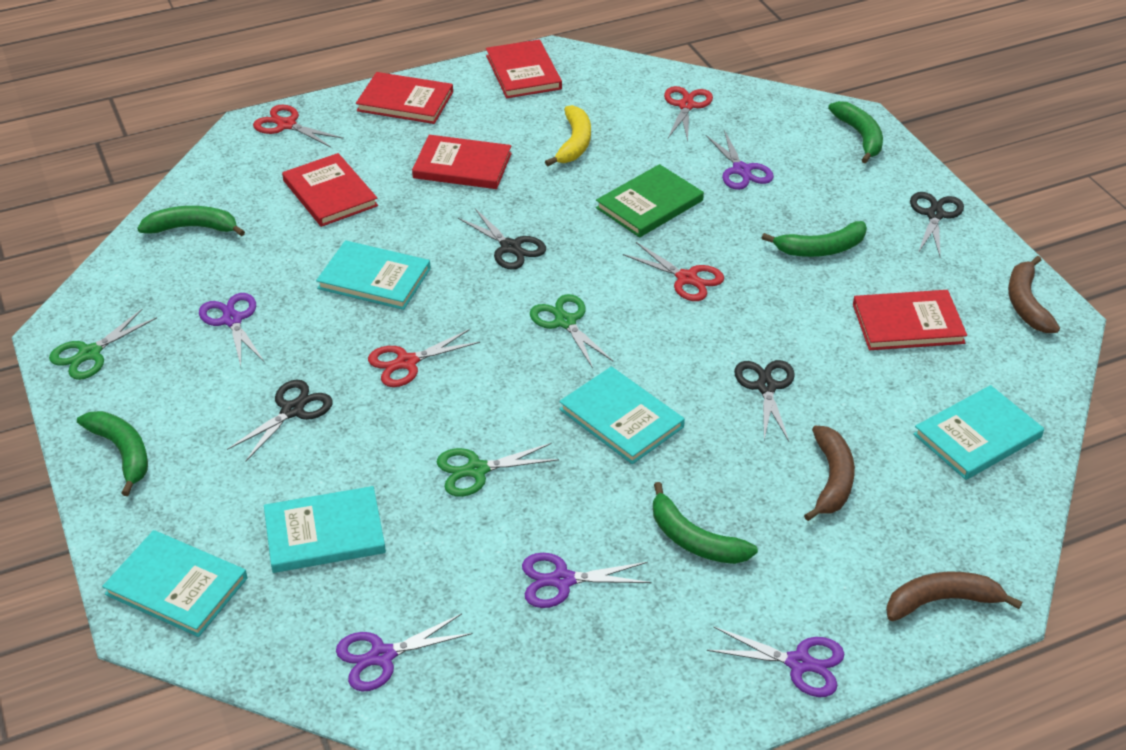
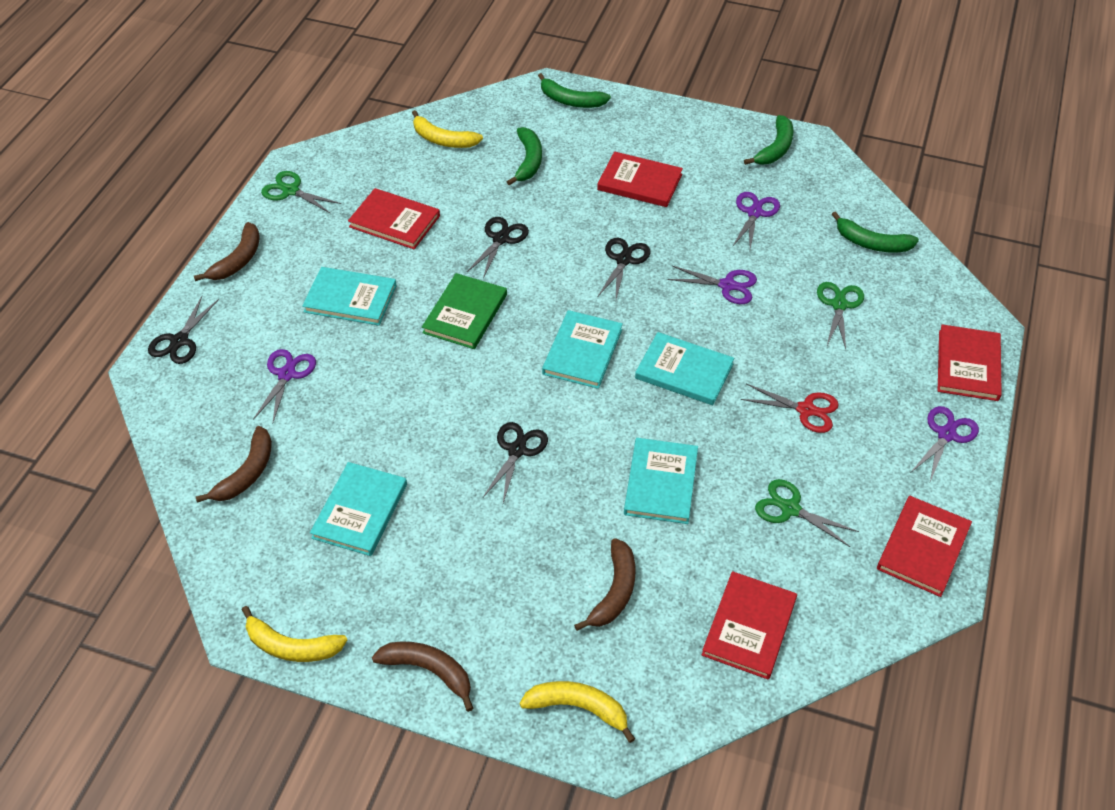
brown banana: [804,426,855,521] [886,572,1022,621] [1008,256,1060,333] = 3 -> [194,222,260,281] [196,426,272,503] [372,641,474,712] [574,538,636,631] = 4
green banana: [77,411,148,496] [137,206,245,236] [653,482,758,564] [762,221,867,257] [828,101,883,163] = 5 -> [507,127,542,186] [538,73,611,108] [744,115,793,165] [832,211,919,252] = 4
purple scissors: [199,293,265,366] [336,613,472,692] [522,553,651,608] [706,130,774,190] [707,627,844,697] = 5 -> [253,349,316,424] [667,266,757,304] [732,192,780,249] [910,406,979,482] = 4
red scissors: [253,105,344,147] [368,329,480,387] [623,242,724,301] [664,86,713,141] = 4 -> [741,384,839,433] = 1
yellow banana: [545,105,591,166] = 1 -> [242,606,347,662] [412,110,483,148] [519,681,635,743] = 3

